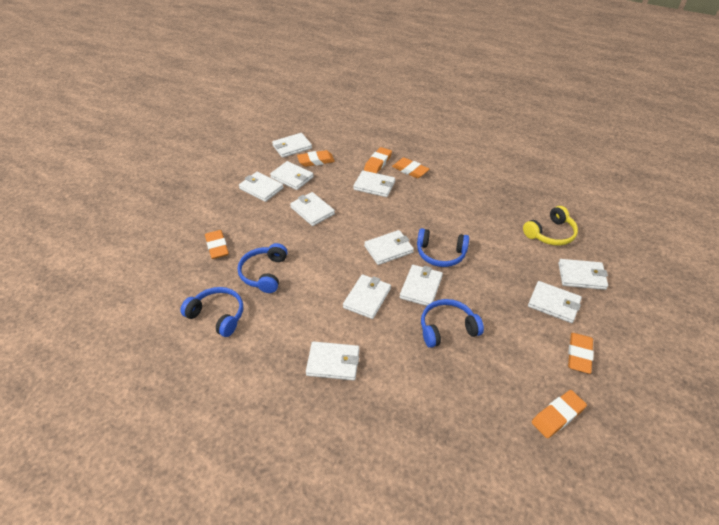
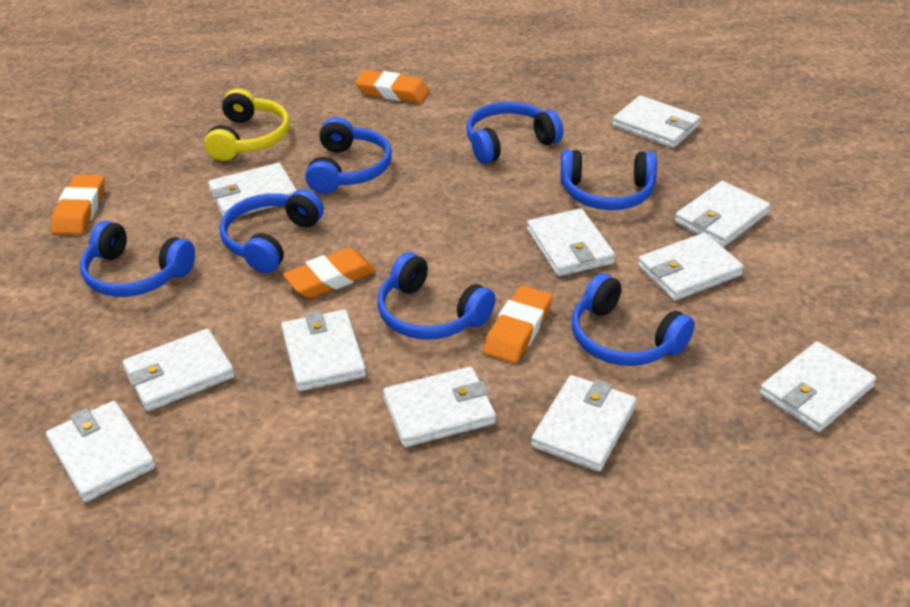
blue headphones: [180,287,243,337] [237,243,288,293] [417,228,469,267] [421,299,484,348] = 4 -> [80,221,195,297] [220,189,324,273] [305,117,392,194] [377,252,495,340] [466,101,563,164] [560,150,657,210] [572,273,695,366] = 7
orange eraser: [205,230,229,259] [297,150,335,167] [364,147,392,173] [392,157,429,178] [532,390,587,438] [568,333,594,374] = 6 -> [51,175,105,235] [283,247,376,298] [355,70,430,103] [483,285,552,363] = 4

